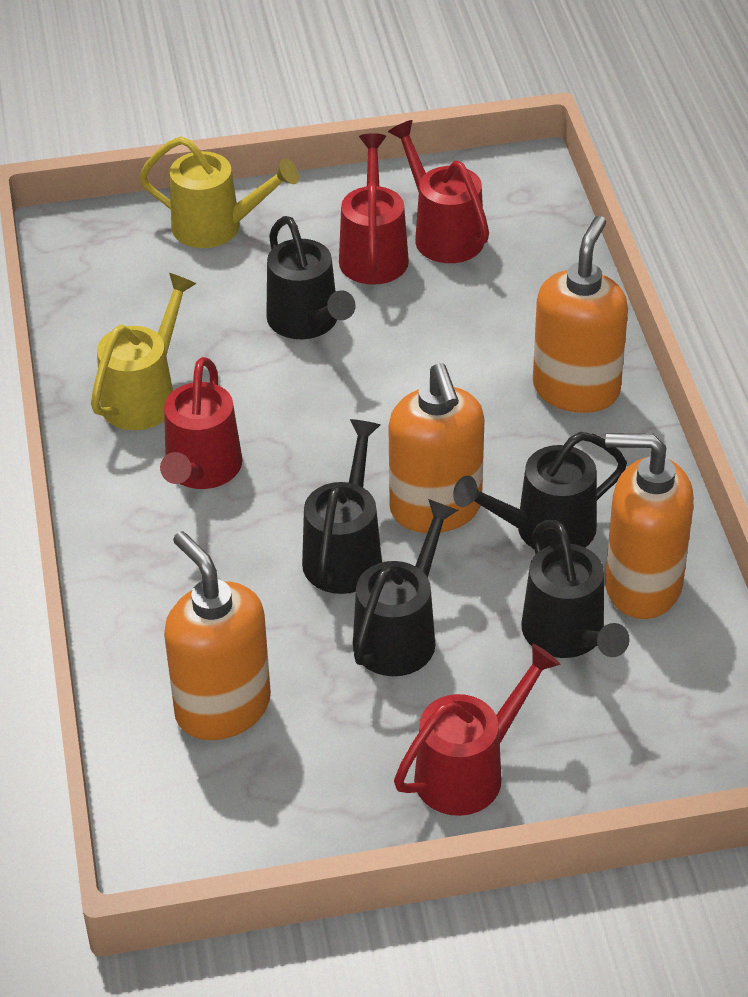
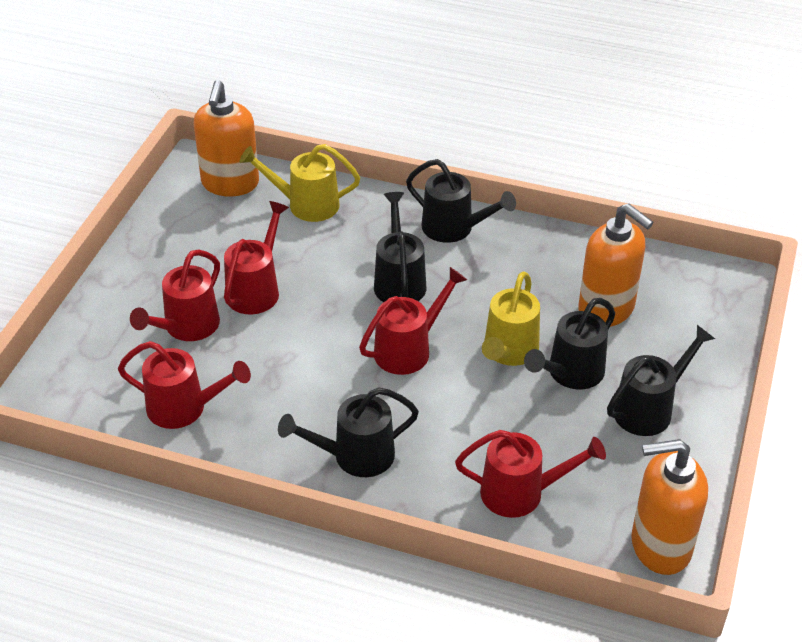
orange soap dispenser: [164,531,271,740] [388,363,485,533] [533,216,628,413] [605,433,694,619] = 4 -> [194,80,259,196] [578,203,653,327] [631,439,708,575] = 3
red watering can: [160,357,242,489] [339,133,409,285] [388,120,489,263] [394,644,561,816] = 4 -> [118,341,251,429] [130,249,220,341] [224,201,289,315] [359,267,467,375] [455,430,606,518] = 5

